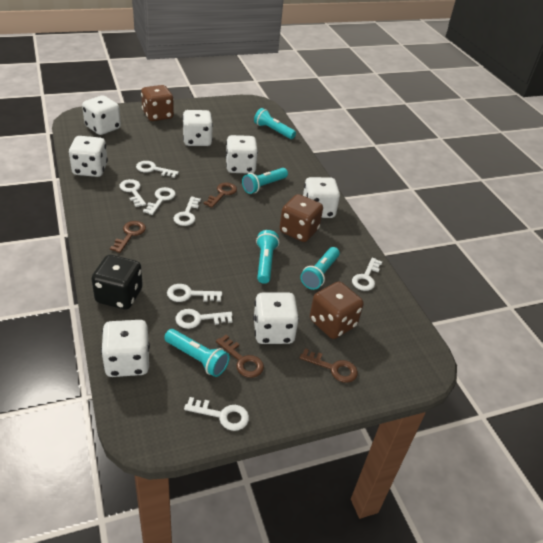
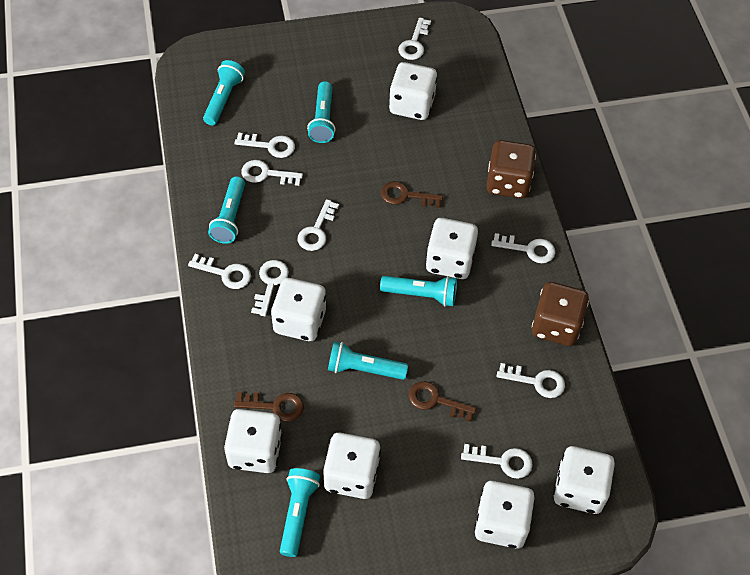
black dice: [92,255,143,310] = 1 -> none = 0
brown dice: [141,85,174,121] [279,194,323,242] [310,281,364,339] = 3 -> [486,140,536,199] [532,282,589,346] = 2
brown key: [110,221,146,253] [204,183,237,208] [216,335,264,378] [299,348,358,383] = 4 -> [234,392,304,421] [381,181,443,208] [408,381,476,422] = 3
turquoise flashlight: [164,329,230,377] [242,168,288,194] [254,108,296,139] [256,230,279,284] [300,247,340,290] = 5 -> [203,60,245,125] [208,176,245,244] [280,468,320,557] [307,81,336,143] [328,342,408,380] [380,276,457,307] = 6
white key: [119,179,146,207] [136,161,179,178] [143,187,176,215] [167,284,222,302] [174,196,201,226] [175,309,233,329] [184,397,249,431] [352,258,382,291] = 8 -> [188,254,251,289] [234,133,295,158] [241,160,303,186] [251,260,289,316] [298,199,339,251] [398,17,431,60] [461,444,533,479] [491,233,555,263] [497,363,565,398] = 9

